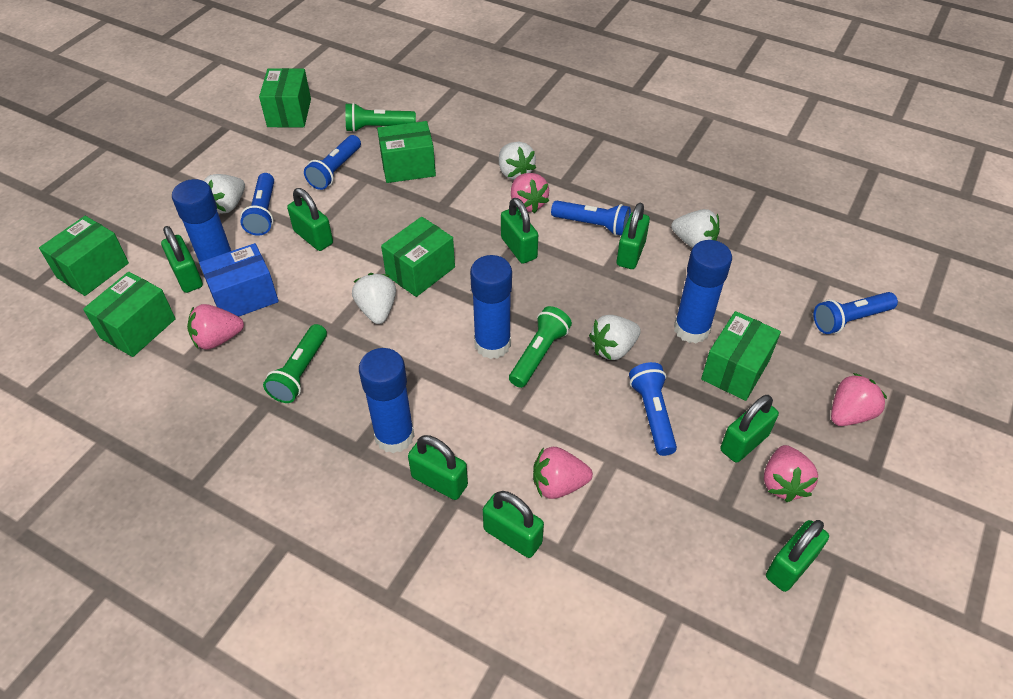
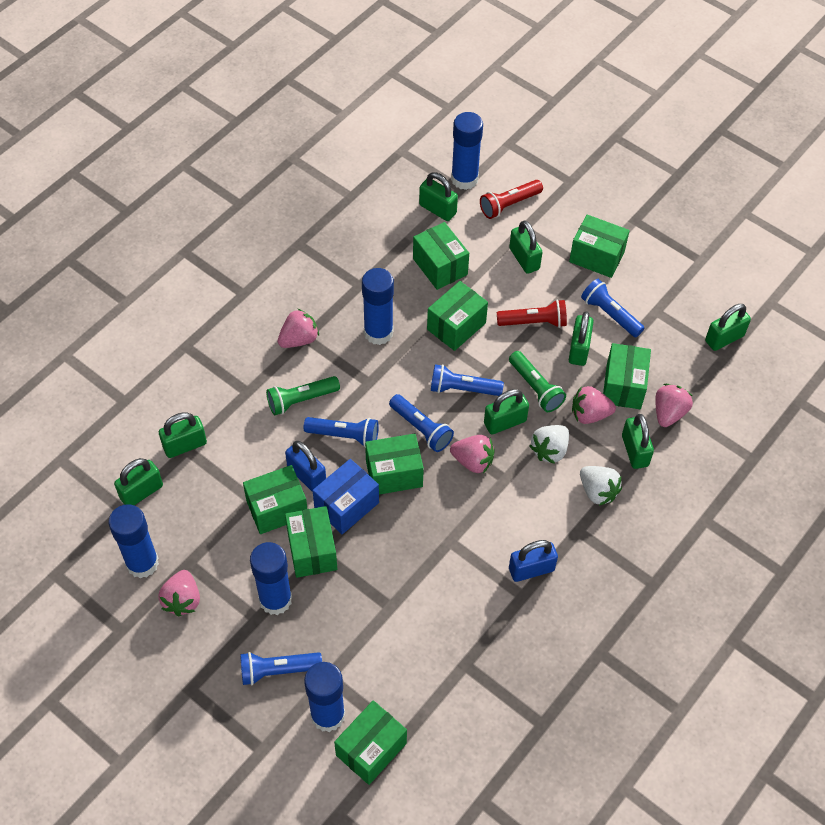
blue glue stick: [172,179,231,275] [359,348,415,453] [470,255,512,359] [674,240,732,343] = 4 -> [109,504,159,578] [250,542,292,615] [304,662,345,732] [362,268,394,345] [451,112,483,190] = 5
blue padlock: none = 0 -> [285,441,326,492] [509,540,558,582] = 2
green box: [39,216,129,296] [83,272,176,357] [259,68,311,128] [377,121,436,183] [381,217,455,297] [701,311,781,401] = 6 -> [243,465,307,534] [285,506,337,578] [334,700,407,785] [365,433,424,495] [413,222,469,290] [427,281,488,351] [569,214,630,278] [603,343,651,409] = 8
green flashlight: [263,324,327,403] [345,103,416,132] [509,306,572,388] = 3 -> [266,376,340,416] [509,351,566,412] = 2
red flashlight: none = 0 -> [480,180,543,219] [497,299,567,328] = 2
white strawberry: [204,174,245,213] [352,273,396,324] [499,142,536,180] [589,315,641,360] [671,209,720,248] = 5 -> [530,425,569,464] [580,466,622,506] = 2

